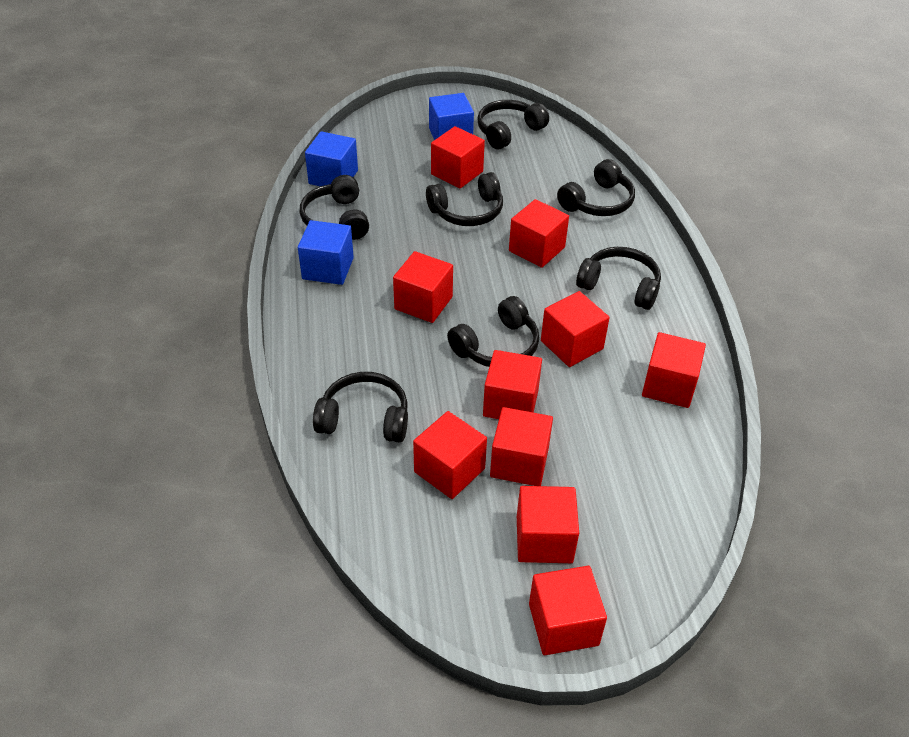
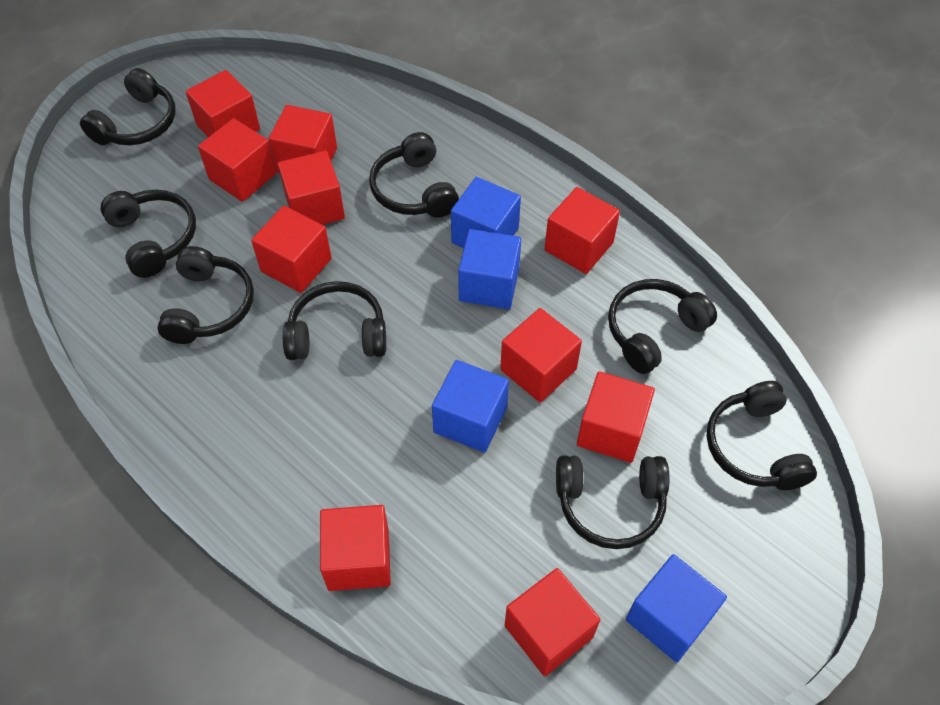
black headphones: [300,175,369,240] [313,372,408,443] [426,172,503,226] [447,296,539,367] [477,100,549,149] [557,159,635,216] [576,247,661,310] = 7 -> [80,68,176,145] [100,190,196,278] [157,246,254,344] [283,281,386,360] [369,132,459,218] [556,455,670,549] [608,279,717,374] [706,381,817,490] = 8
blue cube: [298,220,354,285] [305,131,358,186] [429,93,474,140] = 3 -> [432,360,509,453] [451,177,521,248] [458,229,521,309] [626,554,727,663] = 4

